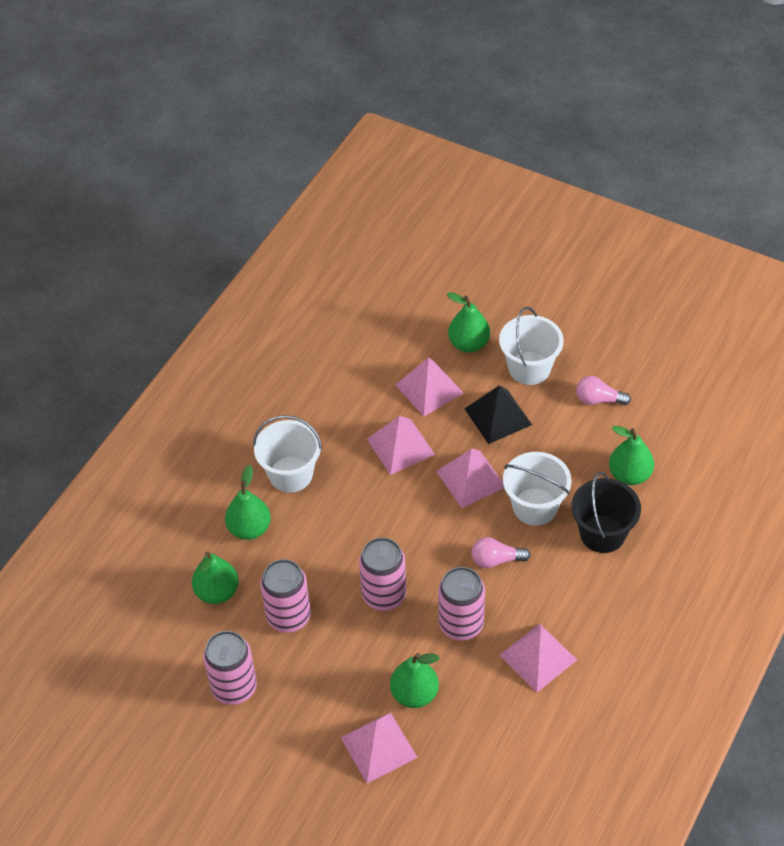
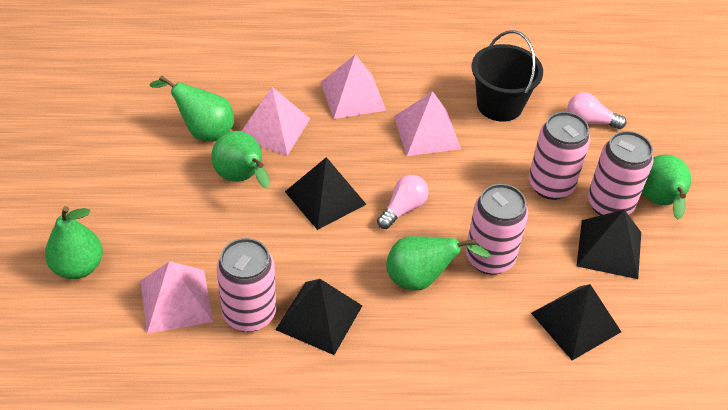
black pyramid: [464,385,532,444] = 1 -> [275,279,362,355] [285,157,367,230] [531,284,621,360] [576,209,641,279] = 4
pink pyramid: [340,712,418,783] [367,416,435,475] [395,358,463,416] [436,448,504,508] [499,623,577,692] = 5 -> [140,261,213,334] [242,87,310,156] [321,55,386,119] [394,91,461,156] = 4
white bucket: [253,415,322,493] [499,307,564,385] [503,452,571,526] = 3 -> none = 0

